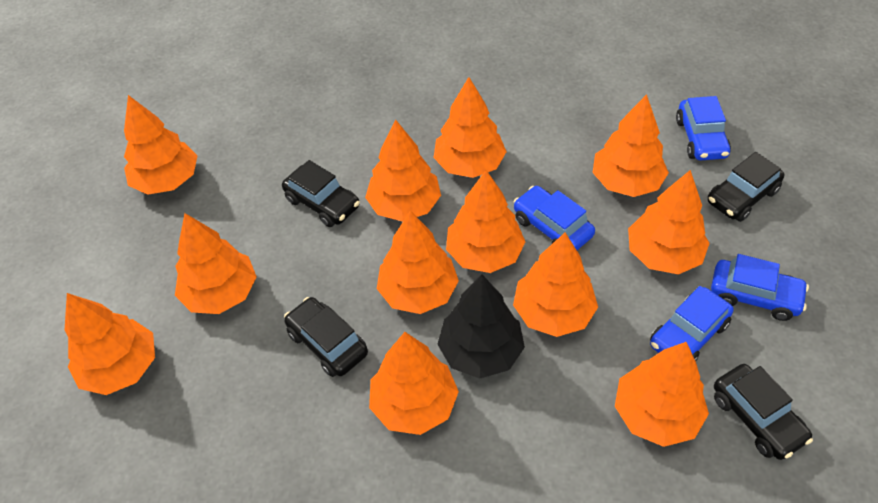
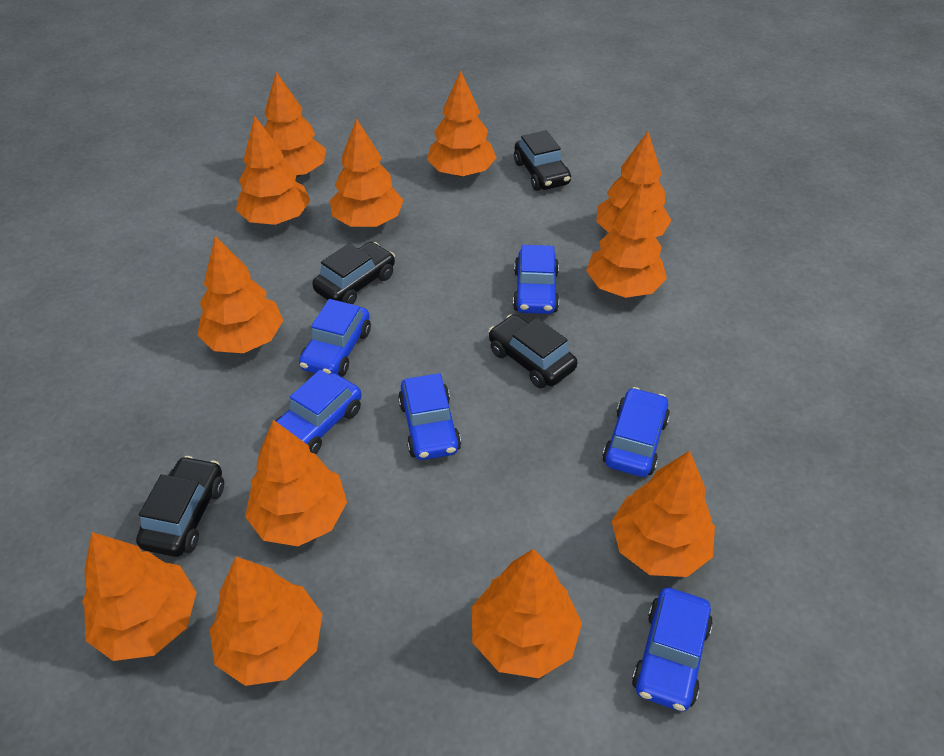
black tree: [437,274,525,379] = 1 -> none = 0
blue car: [513,186,595,250] [650,286,733,361] [676,96,731,160] [711,254,809,321] = 4 -> [276,370,362,454] [299,299,371,377] [398,373,461,460] [513,245,559,314] [602,387,670,477] [632,588,713,711] = 6

